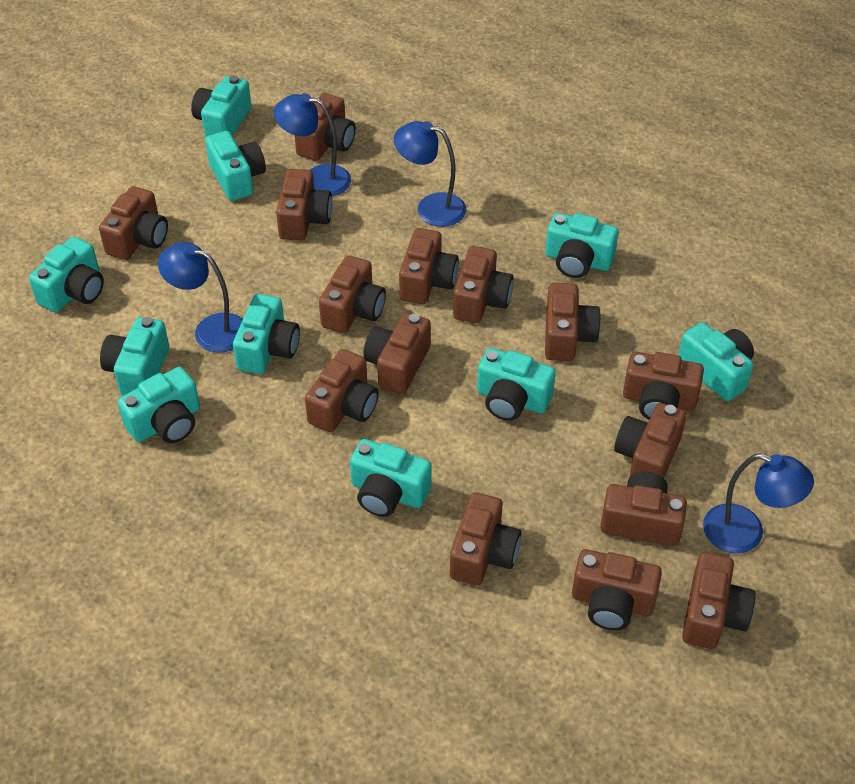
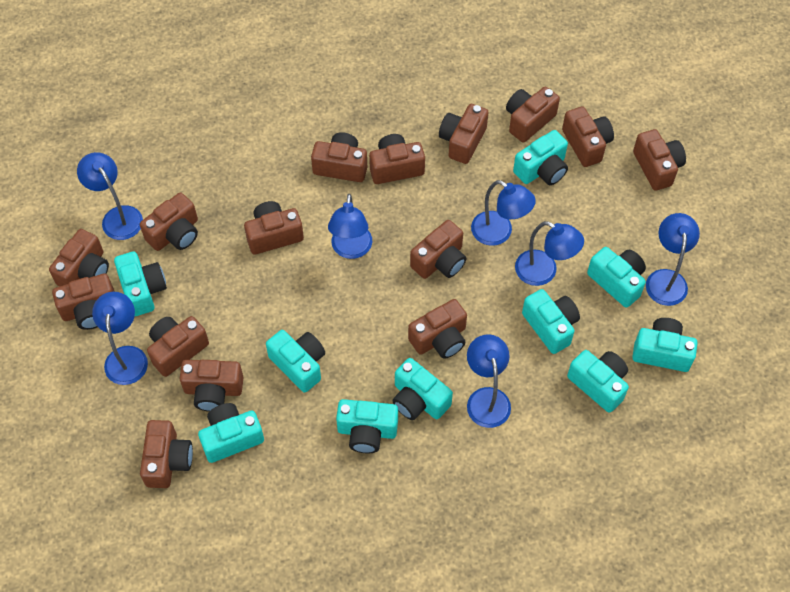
blue lamp: [158,242,243,353] [274,93,351,196] [394,121,467,227] [703,453,814,553] = 4 -> [77,152,143,240] [92,292,148,385] [328,194,372,259] [467,334,511,428] [471,180,536,246] [515,221,584,286] [646,213,700,306] = 7

